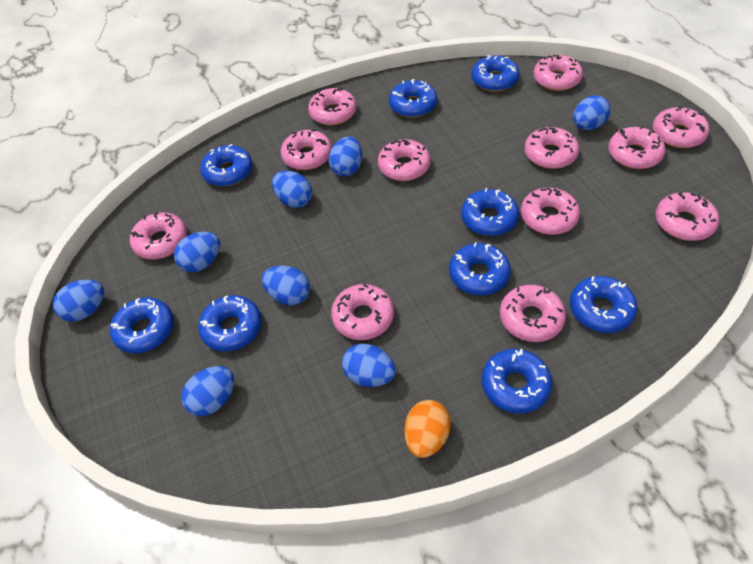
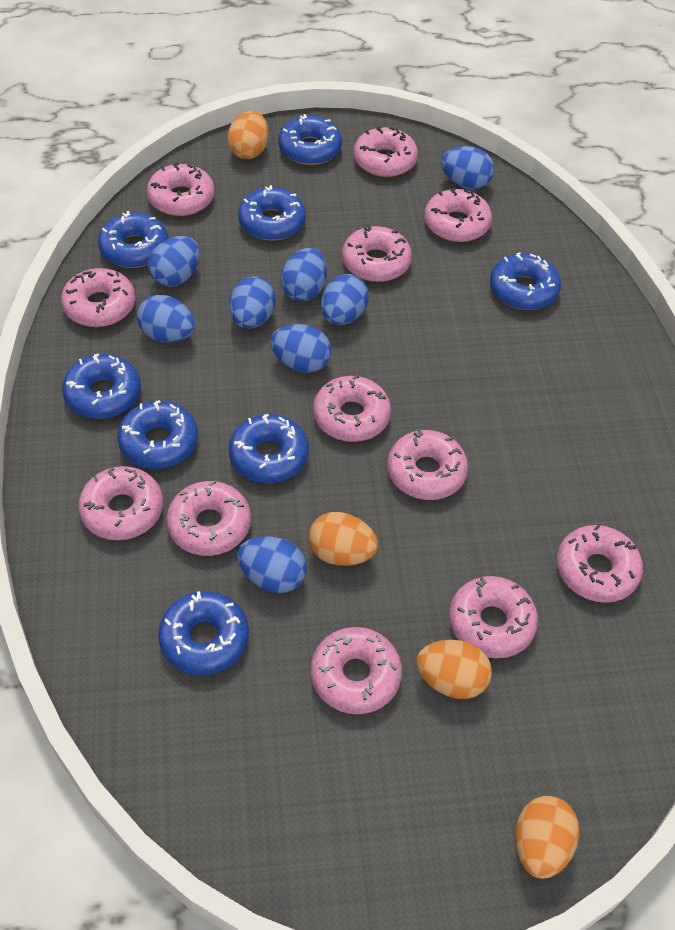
blue donut: [110,297,174,353] [198,295,262,352] [200,144,252,186] [389,79,437,118] [449,242,511,295] [461,188,519,236] [471,55,520,92] [482,349,552,414] [570,276,637,333] = 9 -> [62,353,141,419] [98,211,169,268] [117,400,198,469] [158,591,249,676] [228,413,309,483] [238,185,306,241] [278,114,342,165] [490,252,561,310] = 8
orange egg: [404,400,451,458] = 1 -> [227,111,269,159] [308,512,378,566] [416,640,492,699] [515,796,579,879] = 4

